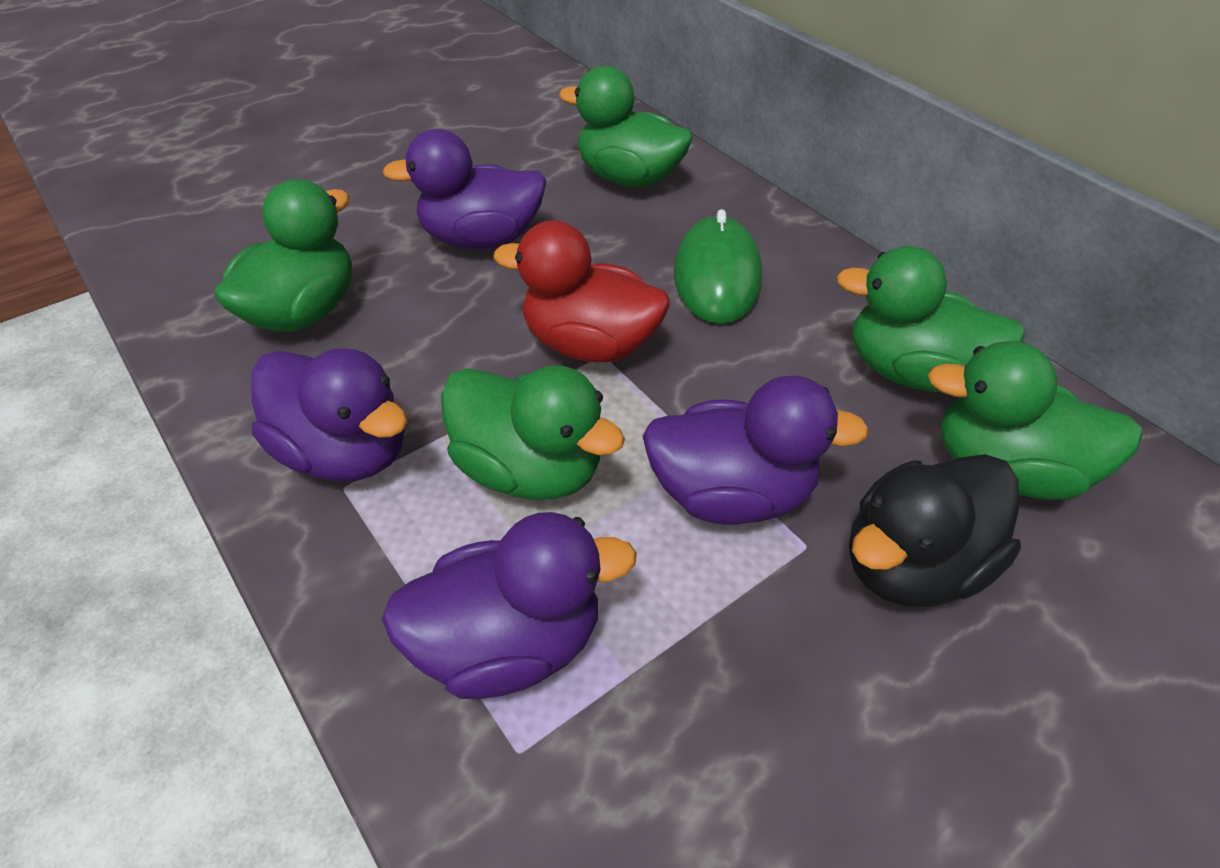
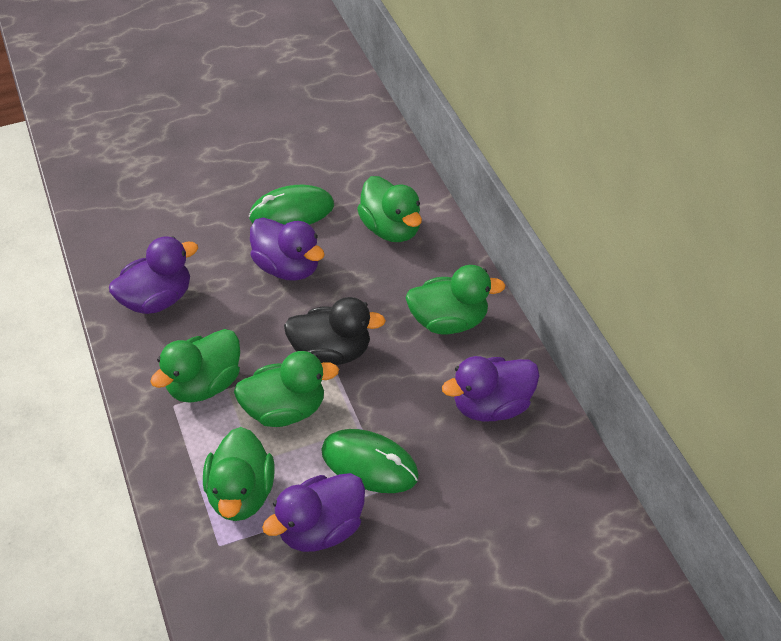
green mouse: [674,209,762,324] = 1 -> [249,185,334,225] [321,429,419,493] = 2
red duck: [493,220,670,363] = 1 -> none = 0

